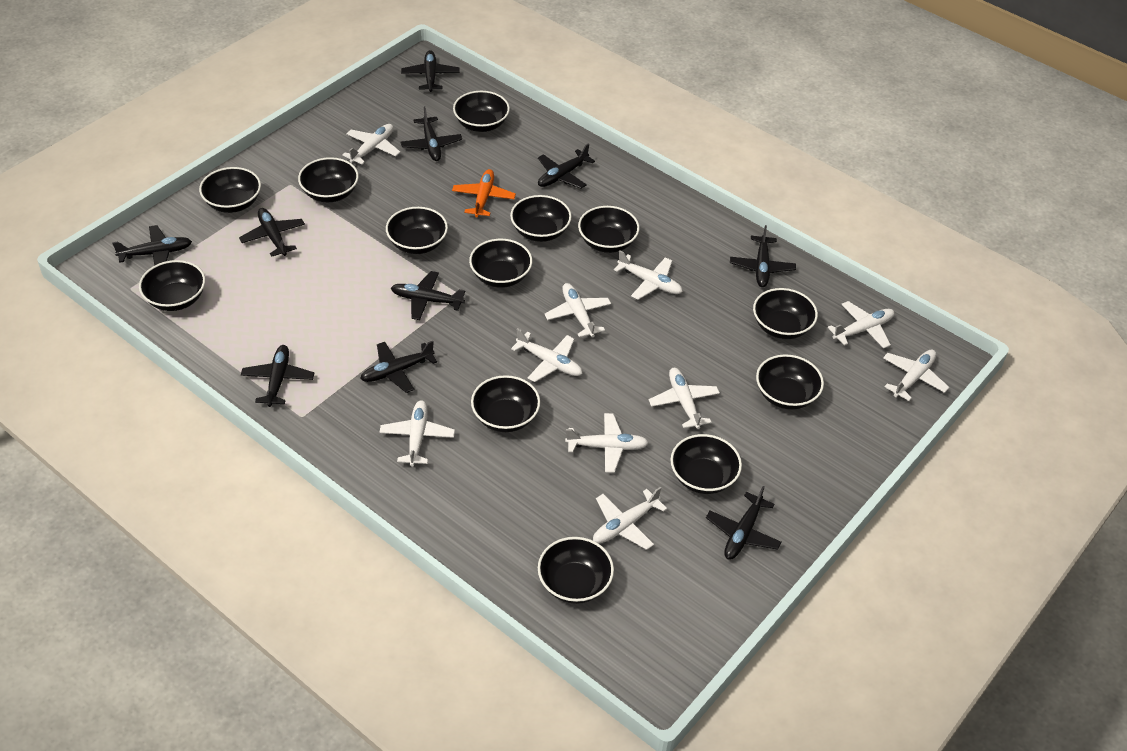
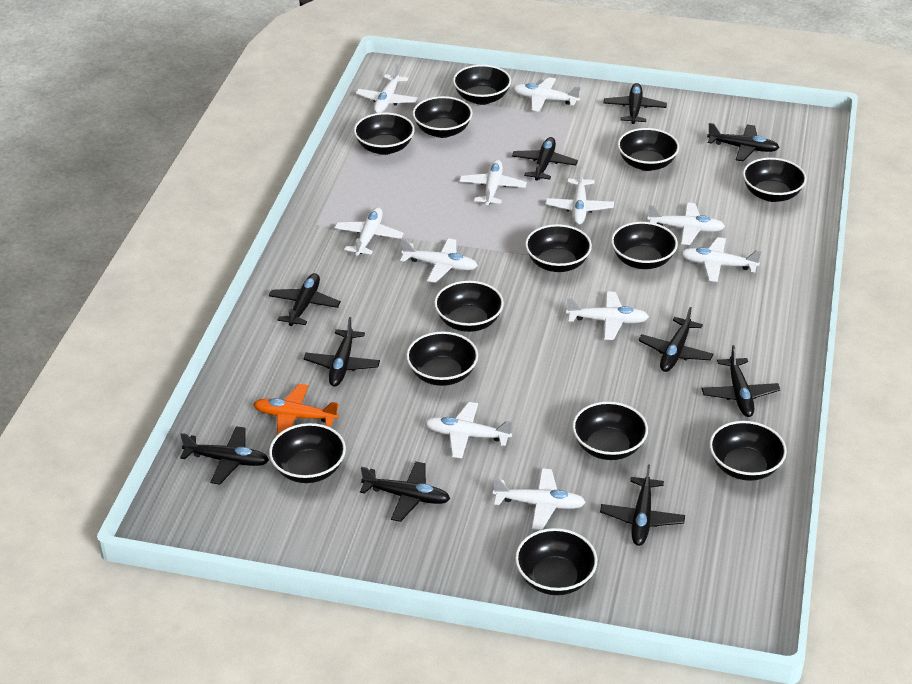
white plane: [342,124,400,165] [379,400,455,467] [511,328,583,382] [544,283,611,337] [565,413,649,473] [593,487,667,550] [614,250,683,300] [649,368,720,429] [828,301,894,348] [883,350,949,401] = 10 -> [335,207,404,256] [356,64,418,113] [400,238,478,283] [424,402,512,458] [459,160,527,205] [493,468,586,530] [513,77,580,112] [546,166,614,225] [566,291,649,340] [647,202,725,245] [680,237,762,282] = 11

